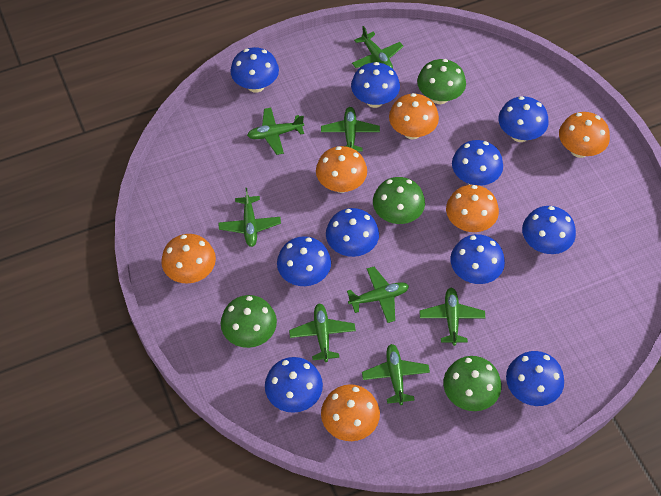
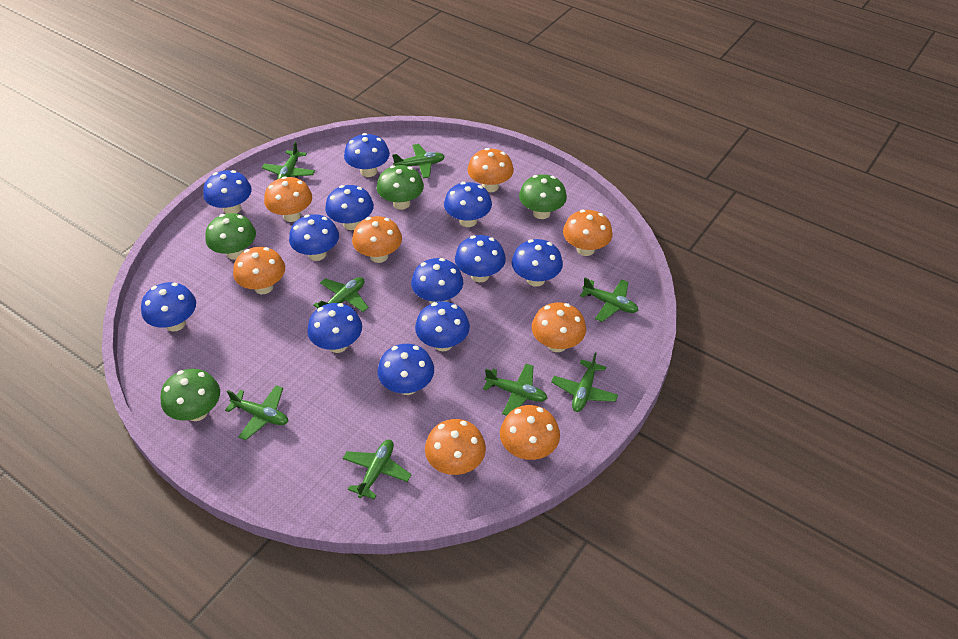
blue mushroom: [230,47,279,93] [265,357,323,413] [277,236,331,286] [326,208,379,257] [351,62,400,108] [450,234,505,284] [452,140,503,186] [498,96,549,142] [506,351,564,406] [522,206,576,254] = 10 -> [141,282,196,332] [203,170,252,214] [289,214,339,261] [307,303,362,353] [325,185,374,230] [344,133,390,177] [377,344,434,395] [411,258,463,304] [415,301,470,351] [444,182,492,227] [455,235,506,282] [512,239,563,287] = 12
orange mushroom: [161,234,216,284] [316,146,367,193] [321,384,380,441] [389,93,439,139] [446,185,499,232] [559,112,610,158] = 6 -> [233,247,285,294] [264,176,312,222] [352,216,402,263] [425,419,486,475] [468,148,514,192] [500,405,560,460] [532,302,586,352] [563,210,613,256] = 8

